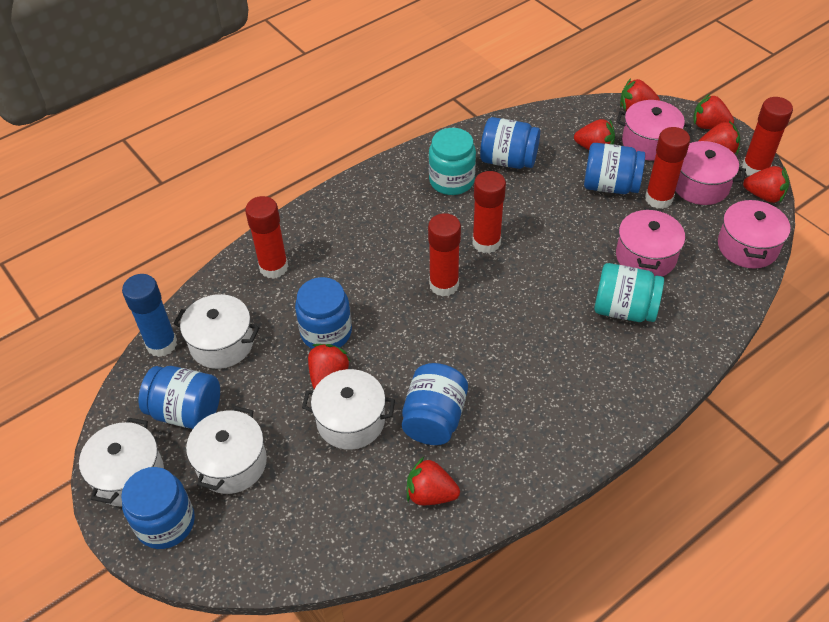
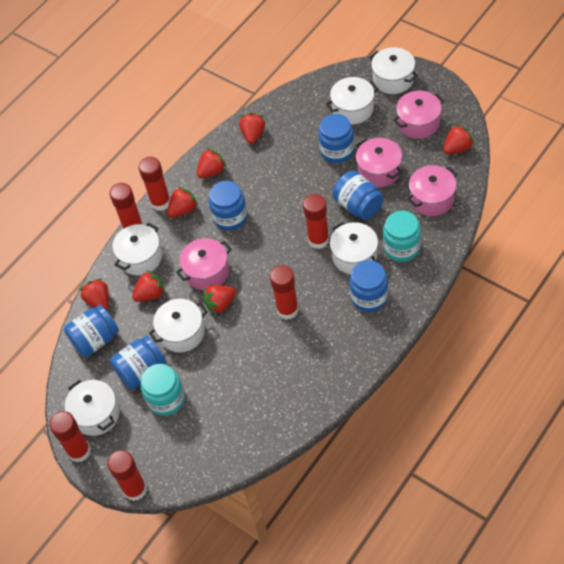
blue glue stick: [122,274,177,357] = 1 -> none = 0
red glue stick: [245,196,288,279] [428,213,461,297] [472,171,506,253] [645,127,690,209] [742,97,793,176] = 5 -> [49,411,91,462] [107,450,147,501] [110,183,143,229] [138,157,170,211] [270,265,299,320] [303,194,329,249] = 6
white pot: [79,418,164,507] [173,294,260,369] [186,406,267,494] [302,369,395,450] = 4 -> [65,380,120,436] [112,223,162,275] [149,299,208,353] [326,77,378,124] [330,222,378,274] [369,47,418,94] = 6

